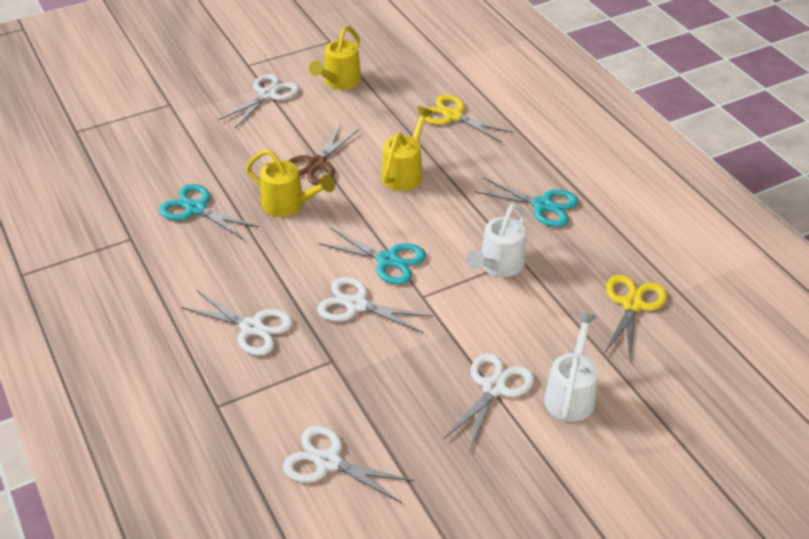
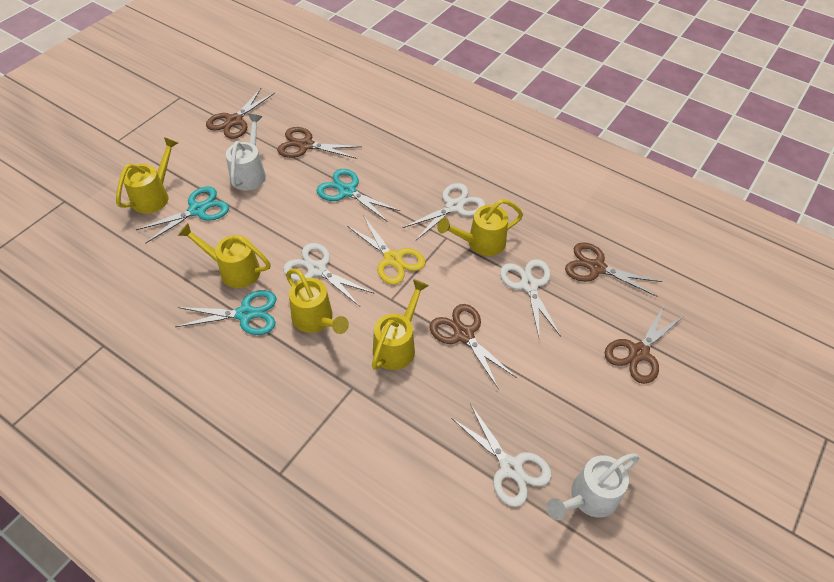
brown scissors: [288,124,359,185] = 1 -> [206,88,275,139] [277,127,362,159] [430,304,517,389] [565,242,663,297] [605,306,685,384] = 5
white scissors: [181,290,293,356] [218,74,299,128] [283,425,414,503] [317,277,433,333] [444,353,534,452] = 5 -> [283,243,373,307] [402,183,486,240] [451,404,552,507] [500,259,561,337] = 4
yellow scissors: [425,95,513,143] [604,275,667,362] = 2 -> [347,217,425,285] = 1
yellow watering can: [246,149,335,217] [309,26,361,90] [382,106,433,191] = 3 -> [116,137,178,214] [178,223,271,288] [286,269,349,334] [372,279,429,370] [437,199,523,256] = 5

